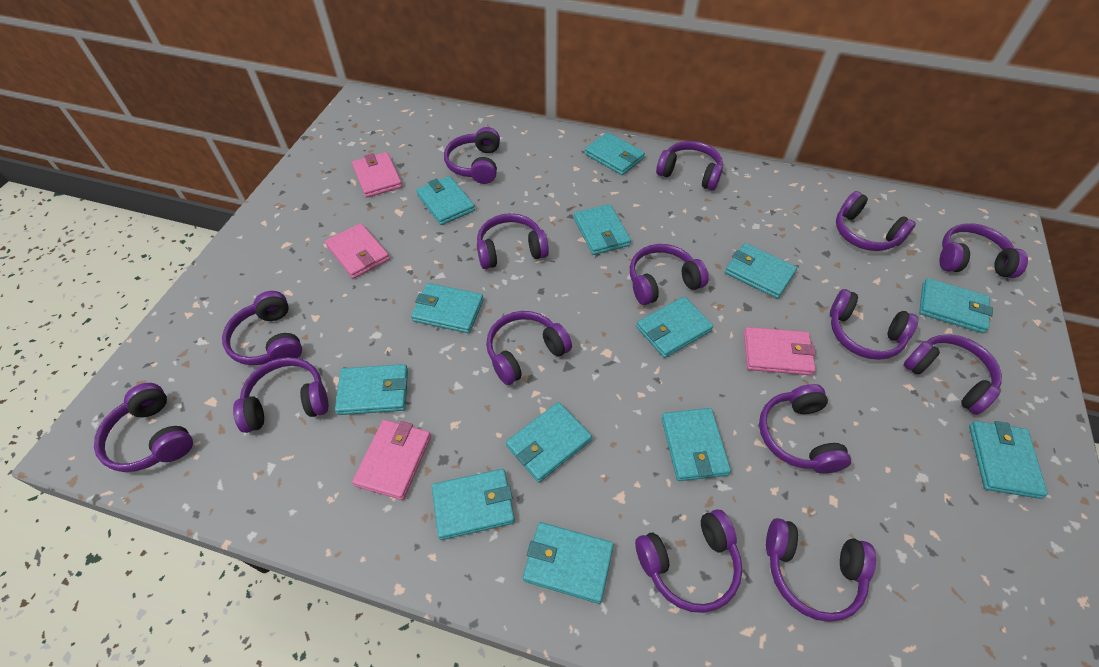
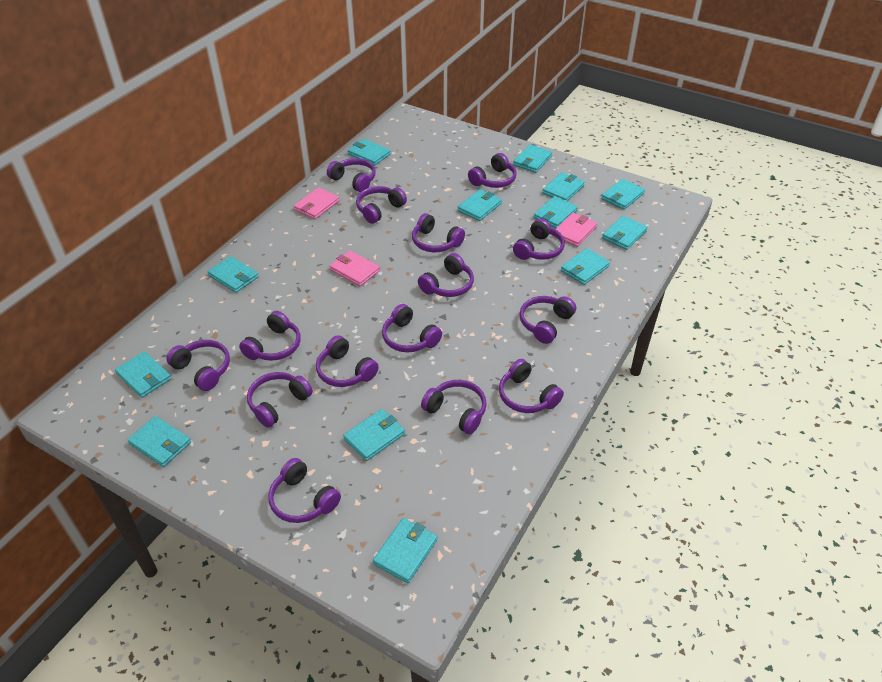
pink wallet: [325,223,390,279] [352,152,402,198] [352,419,431,500] [744,327,816,375] = 4 -> [294,188,339,219] [329,250,380,286] [554,213,597,247] = 3

